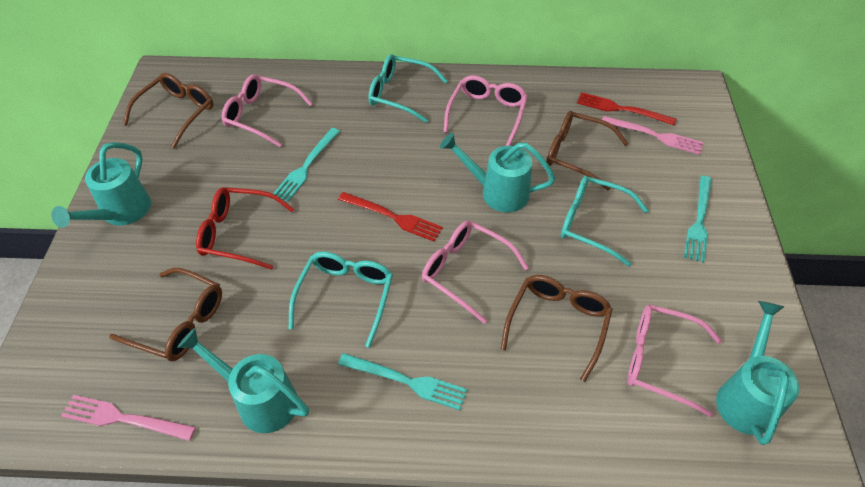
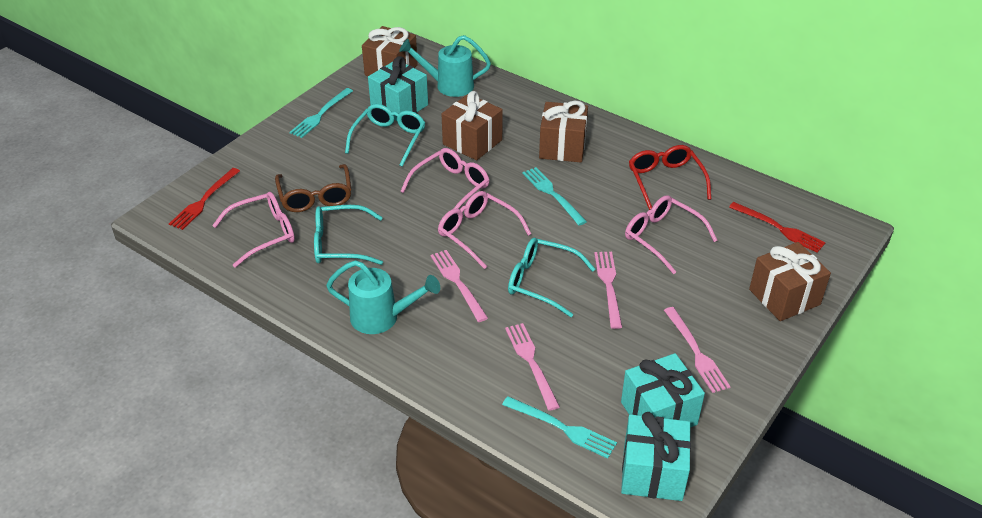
brown gift: none = 0 -> [362,26,418,76] [442,91,503,160] [539,101,588,163] [749,242,831,321] = 4
brown glasses: [109,268,222,361] [123,73,214,148] [500,275,613,382] [547,111,629,191] = 4 -> [275,164,352,212] = 1
pink fork: [61,395,196,441] [602,116,704,155] = 2 -> [430,250,488,322] [505,323,560,411] [594,252,622,329] [664,307,731,393] = 4
turquoise gift: none = 0 -> [368,56,428,121] [621,353,705,427] [621,412,691,501] = 3
turquoise watering can: [51,142,151,228] [177,328,309,433] [440,132,555,212] [716,301,799,445] = 4 -> [326,260,440,334] [399,35,491,97] = 2

